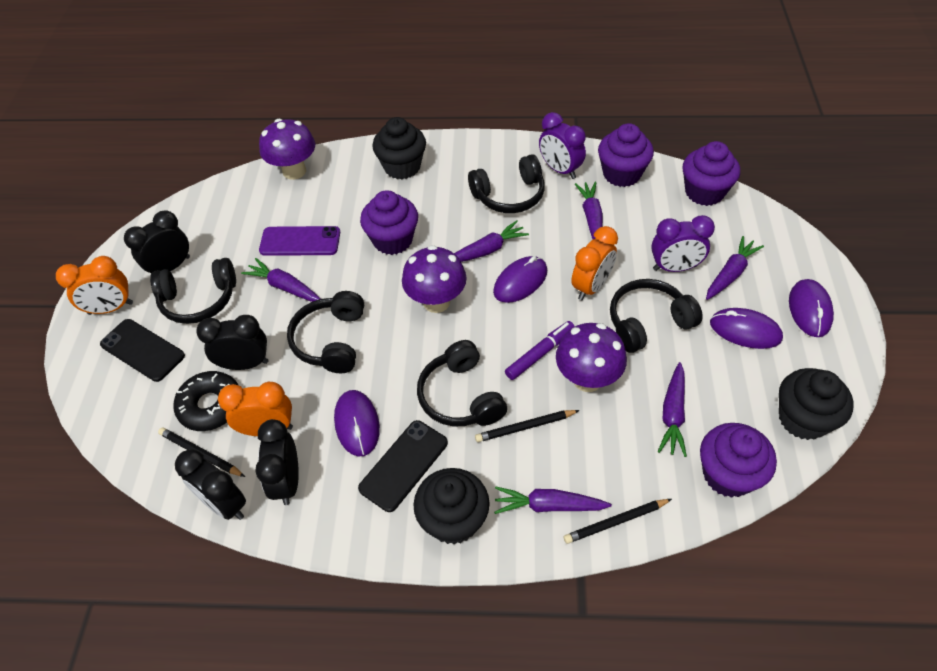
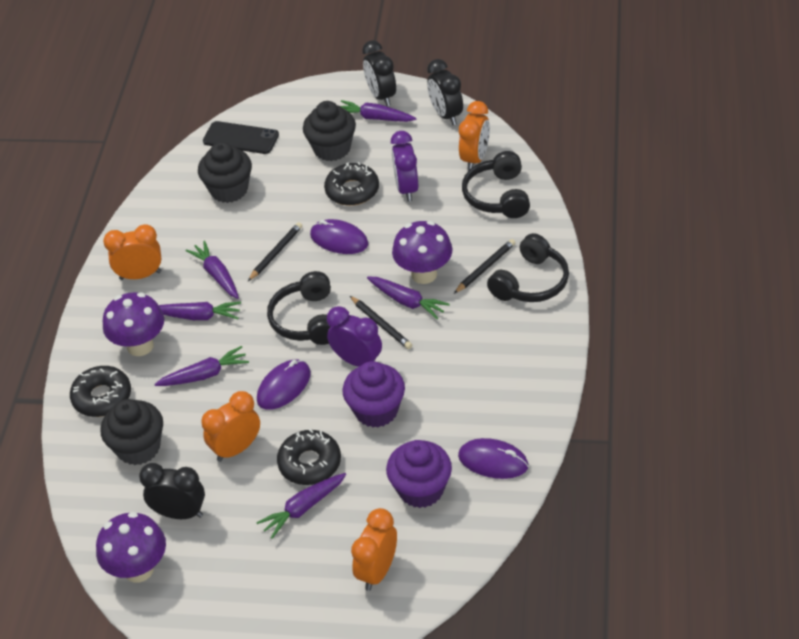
black clock: [124,210,190,273] [175,449,246,520] [196,315,269,370] [255,419,299,505] = 4 -> [139,463,205,519] [362,40,396,106] [427,59,463,125] = 3
black donut: [173,371,238,431] = 1 -> [70,366,131,417] [277,429,341,485] [324,162,379,206] = 3
black headphones: [150,258,236,324] [287,291,364,373] [417,340,507,426] [468,154,545,213] [610,279,703,353] = 5 -> [267,271,331,345] [462,151,530,218] [487,233,569,302] = 3
black phone: [100,319,185,382] [358,420,448,512] = 2 -> [203,121,279,154] = 1
orange clock: [56,256,133,315] [218,382,293,436] [571,226,618,300] = 3 -> [103,224,162,280] [201,391,260,462] [351,508,397,591] [459,101,490,171] = 4
purple cupcake: [360,190,418,255] [598,123,654,187] [683,141,740,206] [700,423,777,498] = 4 -> [342,361,405,428] [386,440,452,508] = 2
purple marker: [505,321,575,380] = 1 -> none = 0
purple mouse: [334,390,380,457] [493,256,547,303] [710,308,783,349] [789,279,834,337] = 4 -> [257,360,311,410] [310,219,368,254] [458,438,528,479] = 3
purple phone: [259,226,340,256] = 1 -> none = 0

